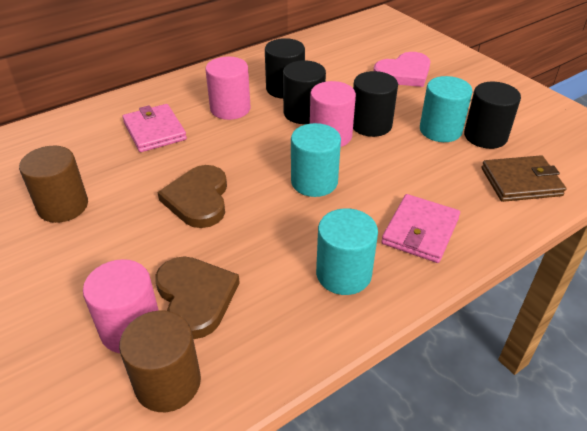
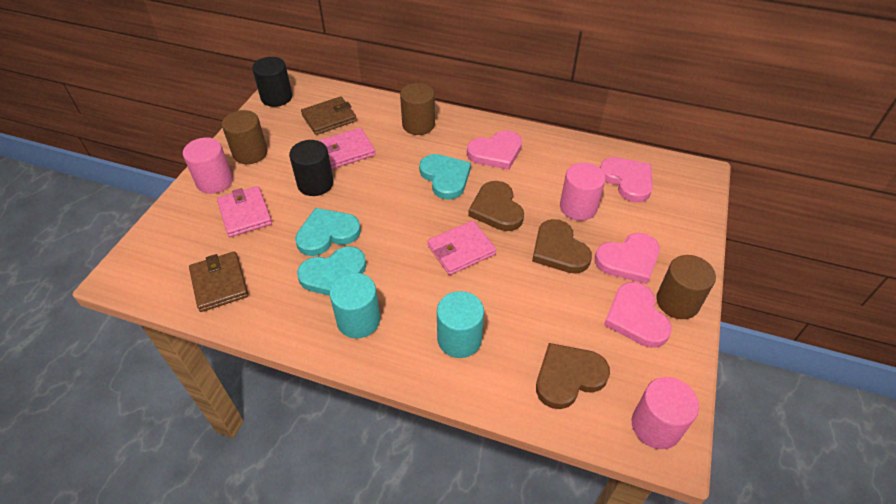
black cylinder: [265,38,305,99] [283,60,326,124] [353,71,398,137] [464,82,521,149] = 4 -> [252,57,292,107] [289,140,334,196] = 2
brown cylinder: [19,146,88,223] [119,310,201,412] = 2 -> [222,110,268,164] [400,83,435,135] [656,255,716,319] = 3
brown heart: [155,256,240,339] [157,165,227,228] = 2 -> [468,181,524,231] [532,219,592,273] [536,343,610,409] = 3
brown wallet: [481,155,566,202] = 1 -> [189,251,248,312] [301,96,357,135] = 2
pink heart: [373,52,430,87] = 1 -> [467,130,522,170] [595,233,660,284] [600,157,653,202] [604,282,672,348] = 4
pink wallet: [123,104,187,152] [381,194,460,263] = 2 -> [217,186,272,237] [318,128,375,169] [427,221,496,275] = 3
turquoise cylinder: [291,123,341,197] [316,208,378,295] [420,76,473,142] = 3 -> [330,273,380,338] [437,291,484,358] = 2
turquoise heart: none = 0 -> [295,208,361,256] [297,246,366,296] [419,154,471,200] = 3

